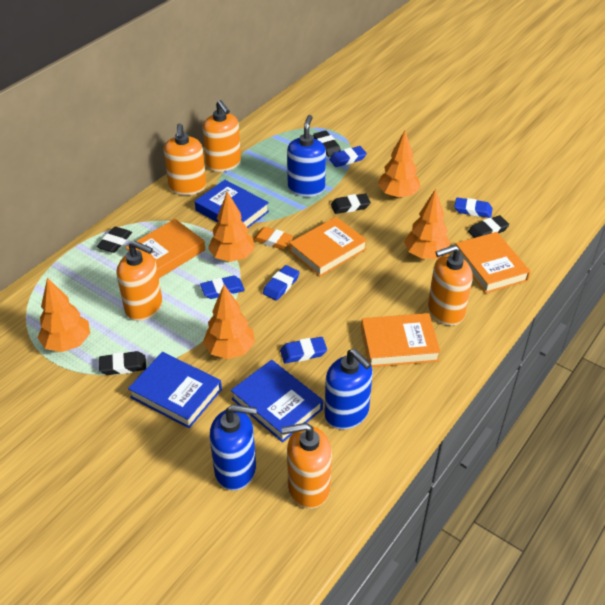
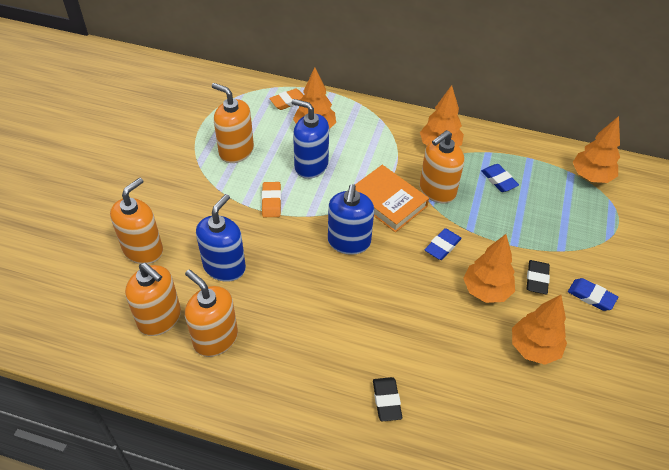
black eraser: [97,227,132,253] [99,351,146,375] [313,130,341,157] [331,193,371,214] [468,215,509,238] = 5 -> [373,377,402,421] [527,260,550,294] = 2
blue book: [128,352,222,428] [195,180,269,228] [231,360,323,443] = 3 -> none = 0
blue eraser: [200,276,245,299] [263,265,300,301] [280,337,327,363] [329,146,367,167] [454,197,492,218] = 5 -> [425,228,462,260] [481,164,519,192] [568,278,618,311] = 3
orange book: [125,219,205,278] [289,217,367,277] [361,313,441,367] [456,232,531,293] = 4 -> [355,165,429,232] = 1
orange eraser: [253,227,294,249] = 1 -> [262,182,281,217] [269,89,304,110] = 2

